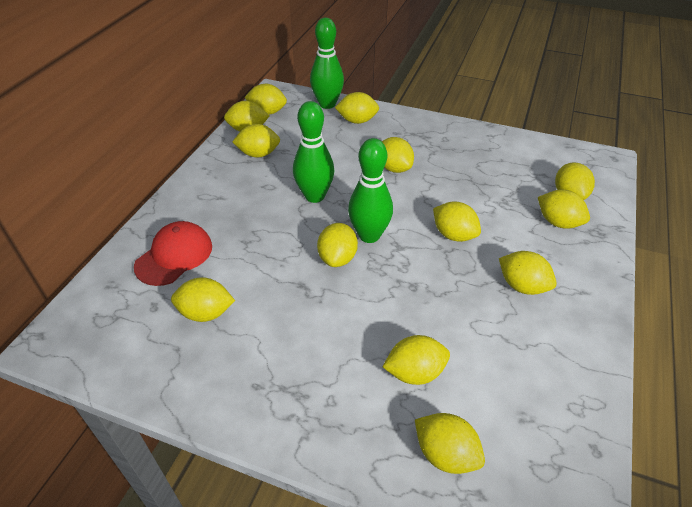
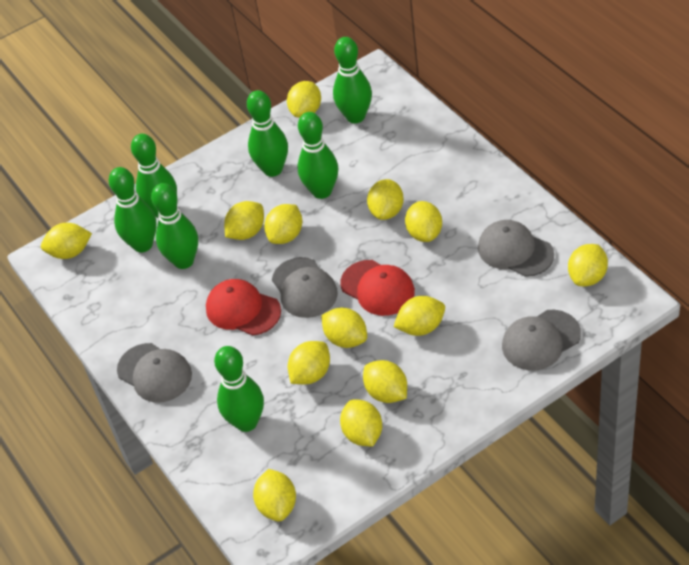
green bowling pin: [293,101,334,203] [310,18,344,109] [348,138,393,243] = 3 -> [109,167,157,252] [131,134,177,219] [151,183,198,269] [214,346,264,432] [247,90,288,177] [297,112,338,199] [333,37,372,123] = 7
grey cap: none = 0 -> [117,343,192,403] [272,257,338,318] [478,220,554,277] [502,310,581,370] = 4
red cap: [134,221,212,286] = 1 -> [206,279,281,336] [340,260,415,316] = 2

